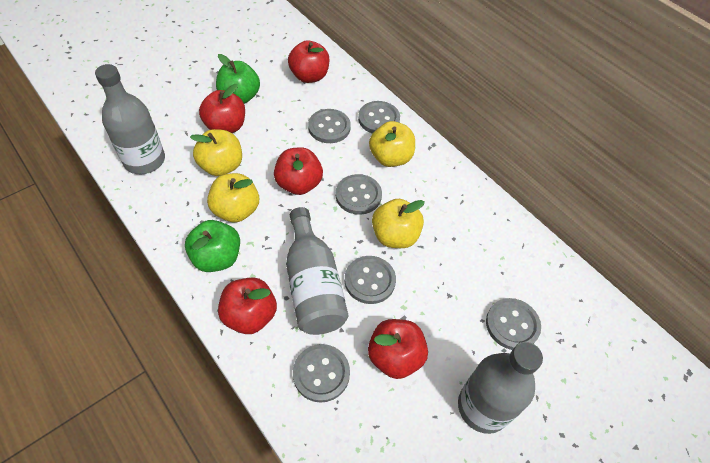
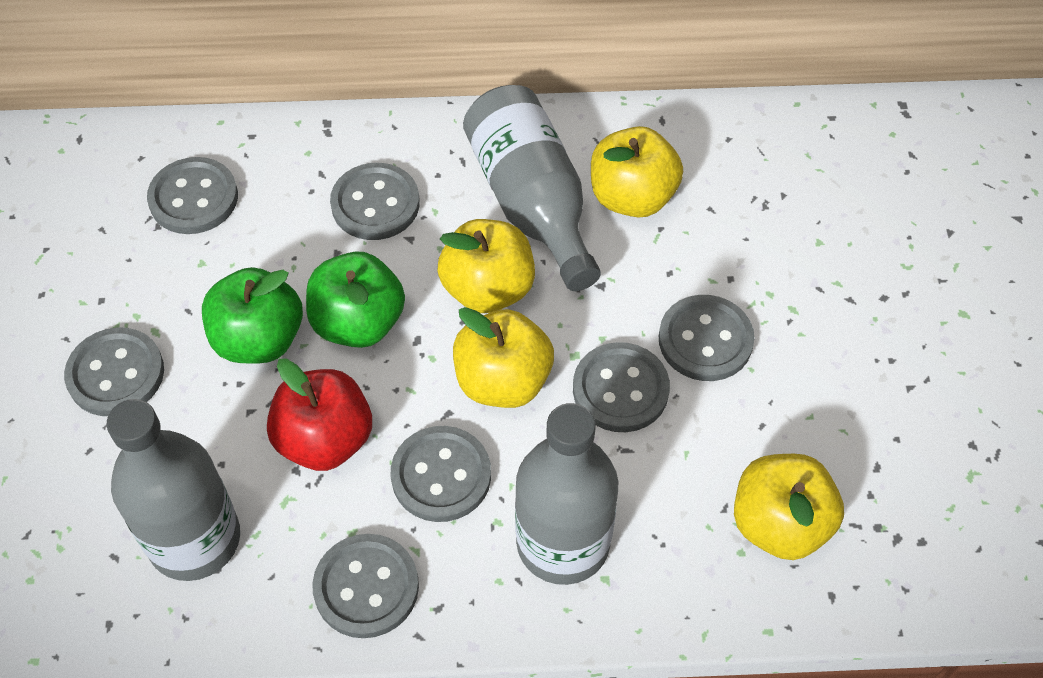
grey button: [293,344,350,403] [308,109,351,143] [336,174,382,215] [344,256,396,304] [358,101,400,133] [486,298,541,350] = 6 -> [64,327,164,416] [147,157,238,234] [312,534,419,638] [330,163,420,240] [391,426,491,522] [573,342,670,432] [659,295,755,381] = 7
red apple: [199,84,245,133] [218,277,277,334] [274,147,323,195] [288,40,329,83] [368,319,428,379] = 5 -> [267,358,372,471] = 1

